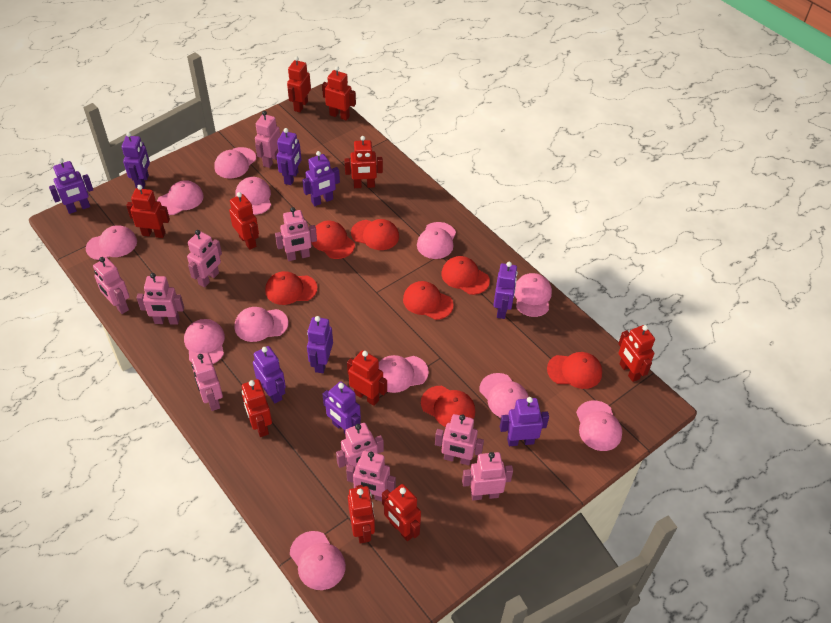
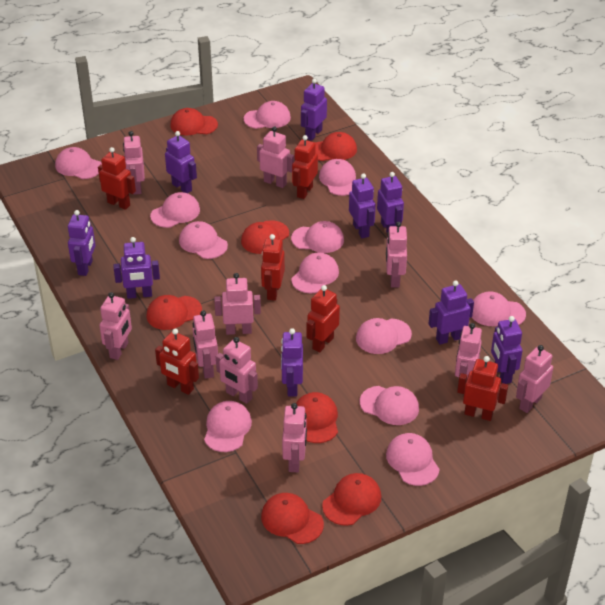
red robot: [126,185,170,238] [229,192,259,250] [242,379,272,437] [287,56,311,112] [322,66,356,121] [344,136,383,188] [347,350,387,406] [348,485,375,543] [382,484,421,542] [618,325,655,382] = 10 -> [98,147,136,210] [155,329,199,395] [261,234,285,301] [292,135,318,199] [306,285,340,353] [457,356,508,421] = 6

